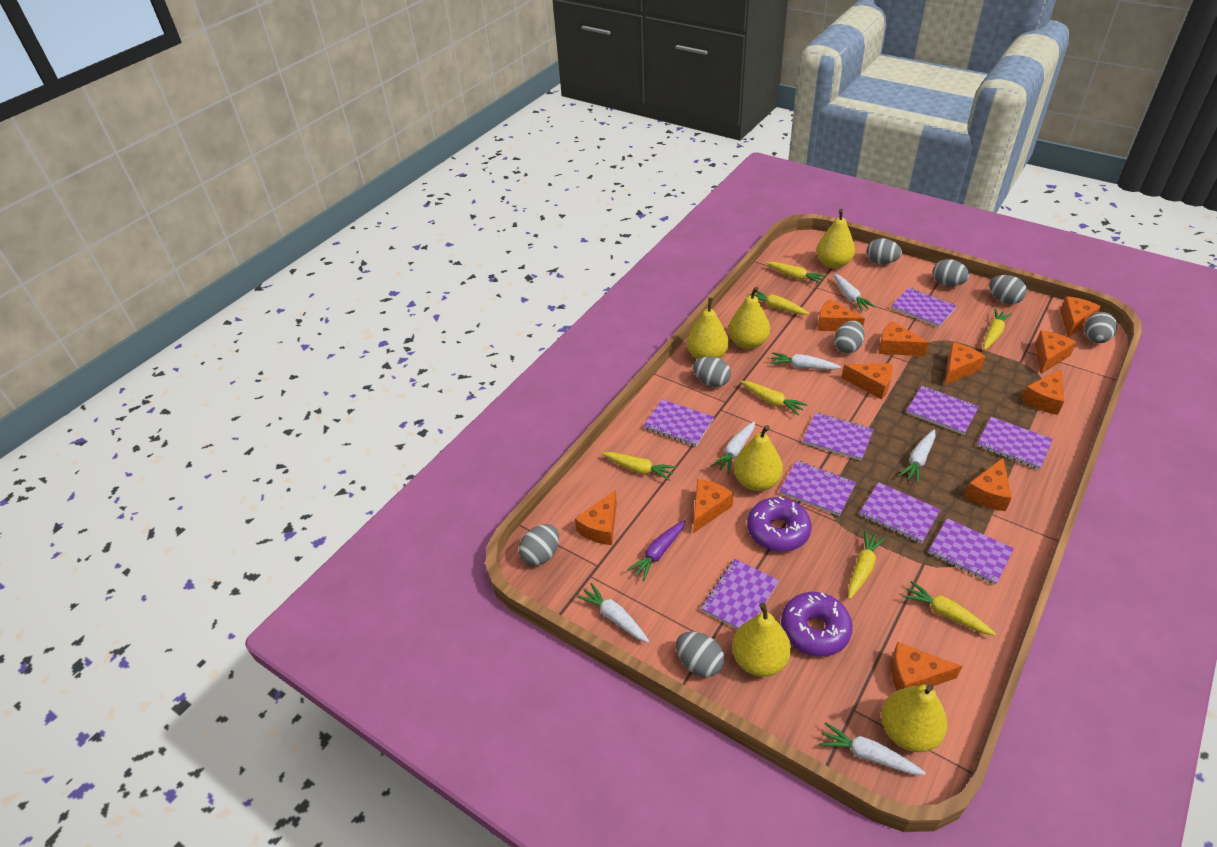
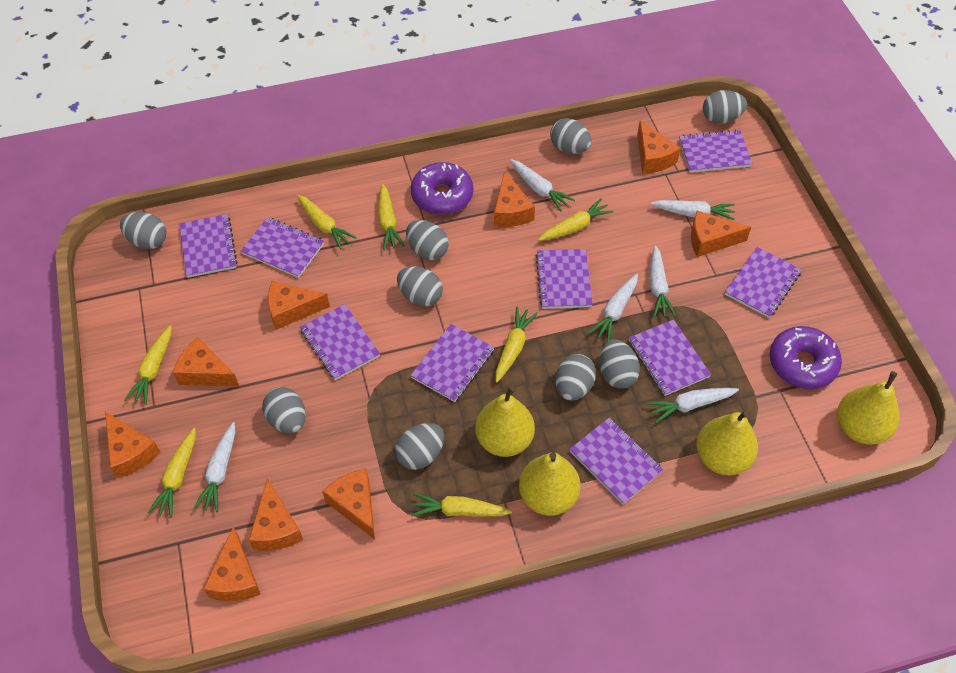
grey egg: [519,524,559,565] [676,632,725,677] [693,357,731,387] [834,320,865,353] [866,238,902,264] [932,259,970,286] [989,275,1027,304] [1084,312,1117,343] = 8 -> [120,212,166,249] [262,387,306,433] [395,423,444,470] [397,266,443,306] [406,220,449,260] [550,118,591,154] [556,354,596,401] [600,339,640,388] [703,90,747,124] = 9
orange cheese: [575,490,617,545] [693,479,734,534] [818,299,865,331] [842,364,893,400] [879,321,929,356] [891,642,962,691] [944,342,986,385] [965,458,1012,511] [1021,369,1064,415] [1035,331,1076,374] [1060,296,1101,337] = 11 -> [105,412,160,478] [173,337,239,386] [203,526,261,601] [249,479,303,551] [268,281,330,330] [322,469,375,539] [494,171,535,227] [637,121,681,174] [691,211,751,257] = 9
purple carrot: [627,520,685,581] = 1 -> none = 0
yellow pear: [687,298,729,360] [728,287,770,349] [732,603,791,677] [734,425,783,491] [816,209,855,269] [881,684,948,752] = 6 -> [475,386,535,457] [519,452,581,516] [696,411,758,475] [837,371,899,445] = 4

